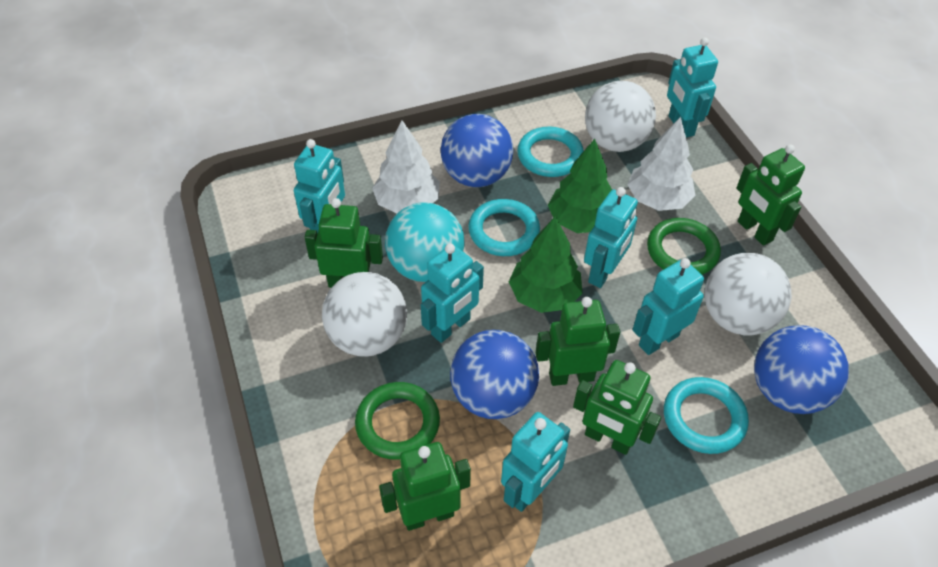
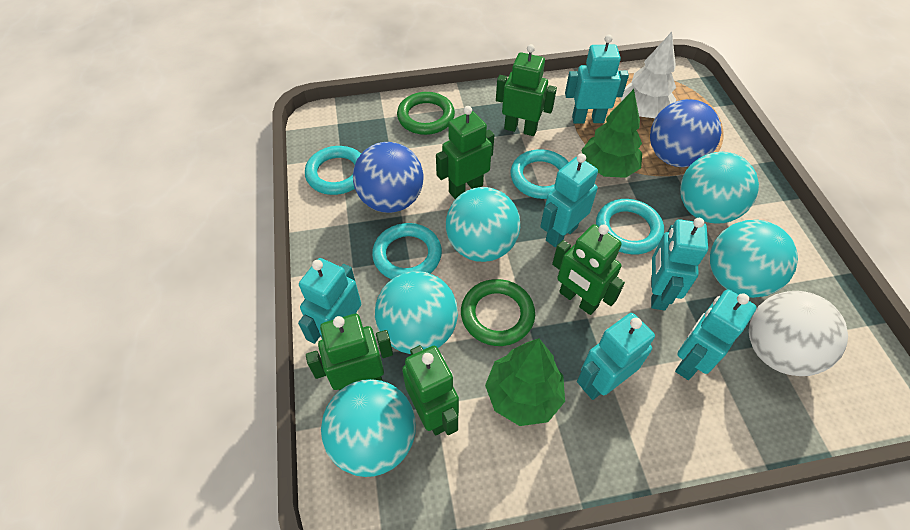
blue ball: [441,114,513,187] [450,330,539,419] [754,325,849,414] = 3 -> [353,142,423,213] [650,99,722,167] = 2
turquoise ball: [385,202,465,282] = 1 -> [321,379,416,477] [375,271,458,354] [446,187,520,262] [680,152,759,224] [710,220,798,298] = 5
turquoise ring: [468,199,540,256] [517,127,584,177] [664,377,749,454] = 3 -> [305,146,361,195] [372,223,442,280] [510,149,569,199] [596,199,664,255] = 4
white ball: [322,272,407,357] [585,81,656,152] [704,253,792,335] = 3 -> [749,291,848,376] = 1
white tree: [372,120,440,214] [627,117,695,211] = 2 -> [620,32,676,118] = 1

